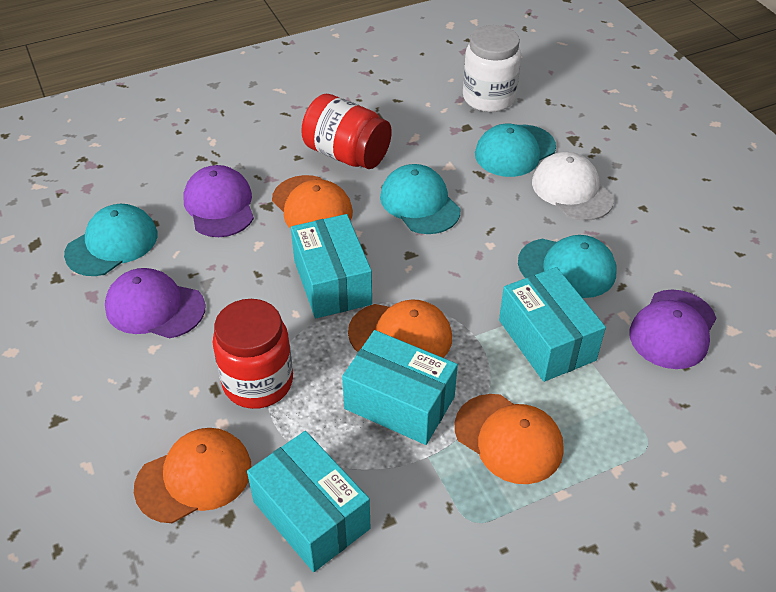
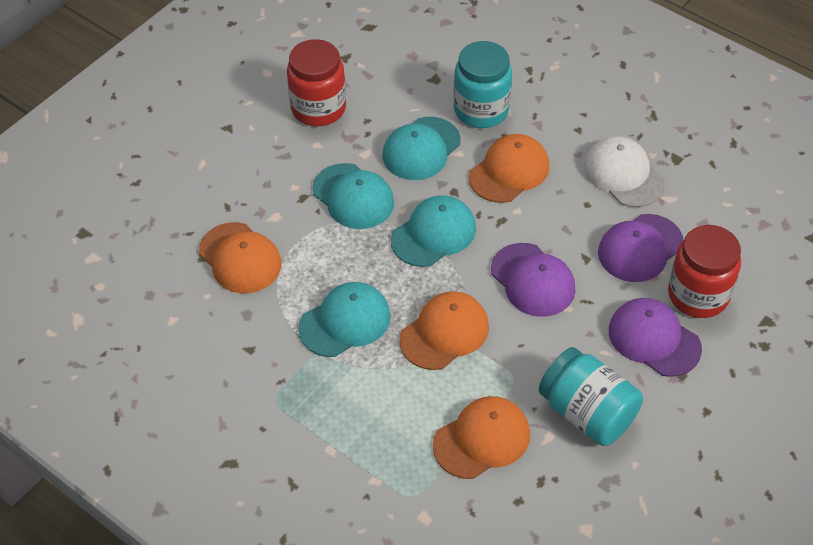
turquoise box: [247,431,370,572] [291,214,372,318] [342,330,458,445] [499,267,606,382] = 4 -> none = 0
turquoise jar: none = 0 -> [454,41,512,128] [539,347,643,446] = 2
white jar: [463,25,521,112] = 1 -> none = 0

